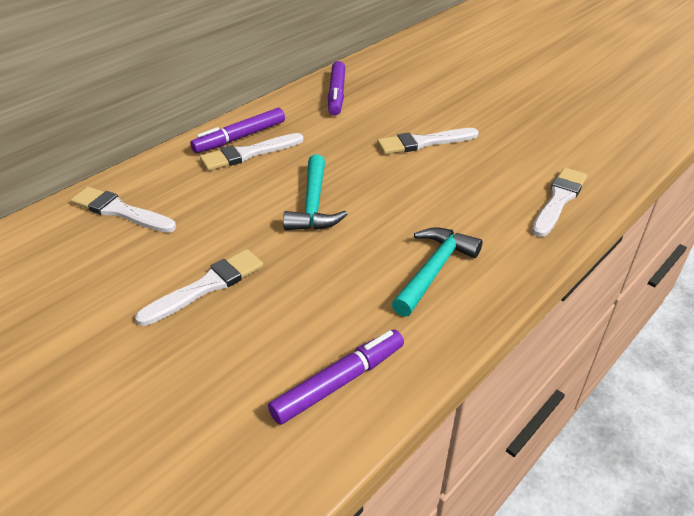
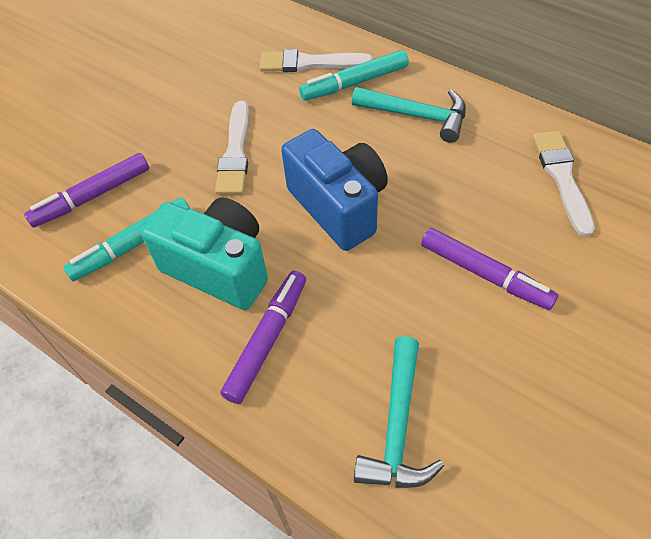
blue camera: none = 0 -> [281,129,388,251] = 1
turquoise camera: none = 0 -> [141,198,268,310] = 1
turquoise marker: none = 0 -> [63,197,190,281] [299,50,409,101] = 2
white brush: [71,187,176,233] [135,249,263,326] [200,133,304,171] [377,128,479,154] [532,167,587,237] = 5 -> [215,101,249,194] [260,49,373,72] [532,131,595,237] = 3

